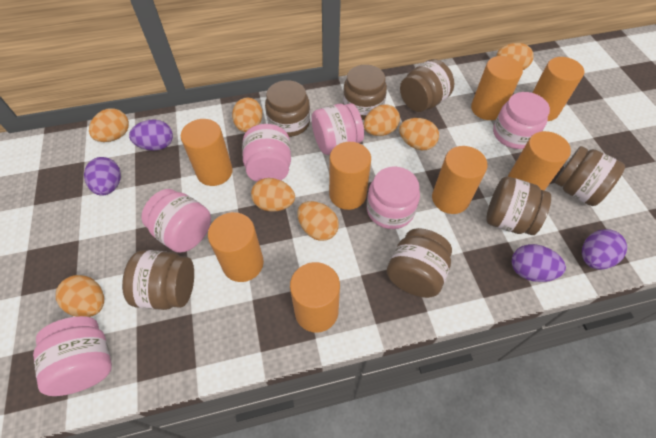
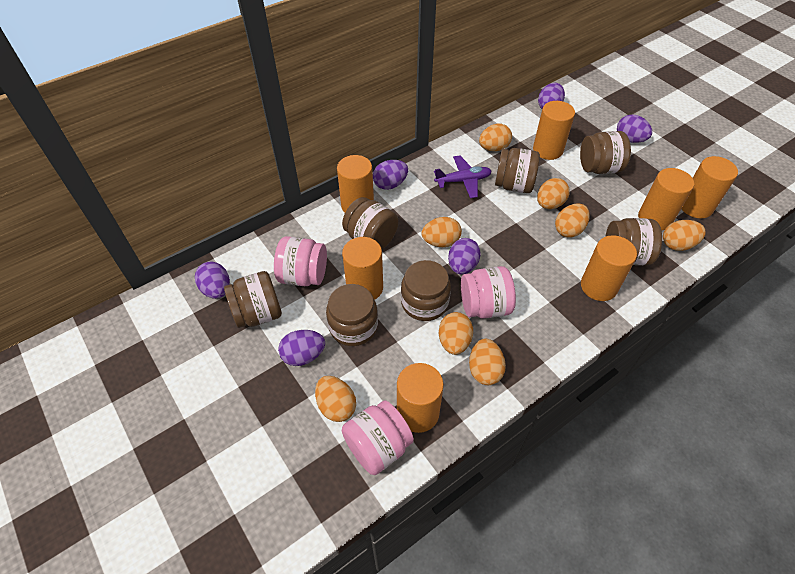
orange cylinder: [181,119,233,186] [208,212,264,282] [290,262,340,333] [329,142,371,210] [432,146,488,214] [471,56,523,120] [508,131,571,191] [532,57,584,121] = 8 -> [337,155,374,212] [342,237,383,300] [397,363,444,433] [533,101,575,160] [581,235,637,301] [638,168,694,231] [681,156,738,218] = 7
pink jar: [33,316,112,396] [141,189,211,253] [242,124,291,182] [311,103,364,155] [367,167,420,229] [493,92,550,149] = 6 -> [274,236,327,286] [342,400,414,475] [461,266,516,319] = 3
purple egg: [84,157,121,196] [129,119,173,151] [512,244,566,282] [582,229,627,270] = 4 -> [195,261,230,299] [278,330,325,366] [373,160,408,190] [448,238,481,274] [538,83,565,109] [617,114,652,143] = 6
purple plane: none = 0 -> [434,155,492,198] = 1

